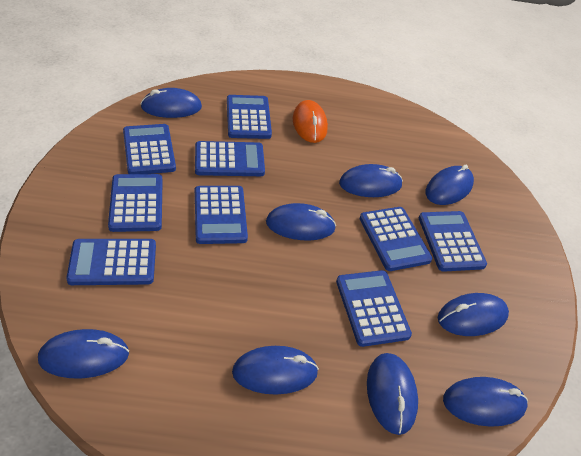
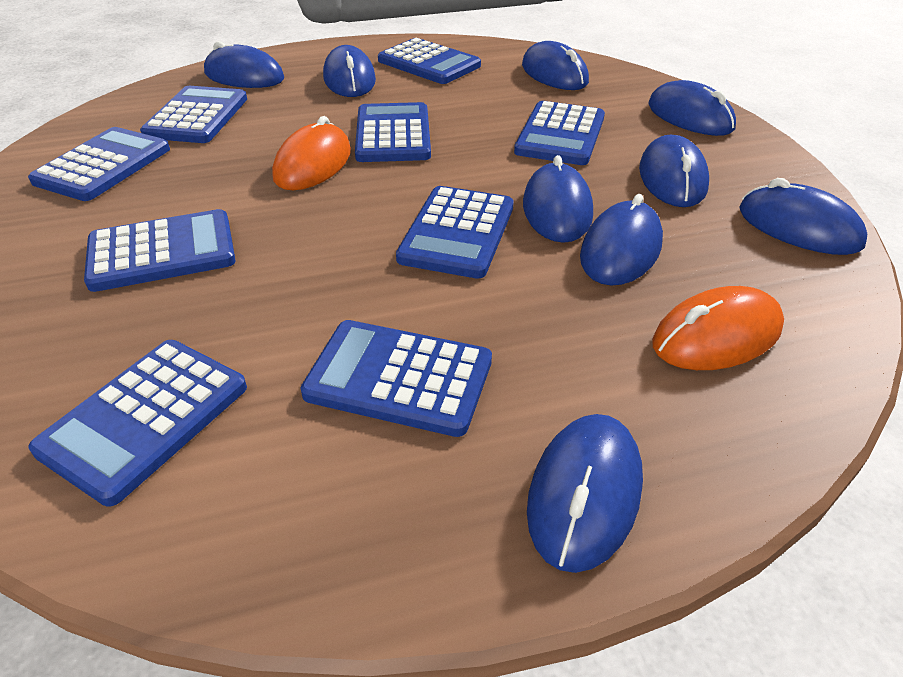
orange mouse: [293,100,328,143] = 1 -> [272,116,351,190] [652,286,784,370] = 2

